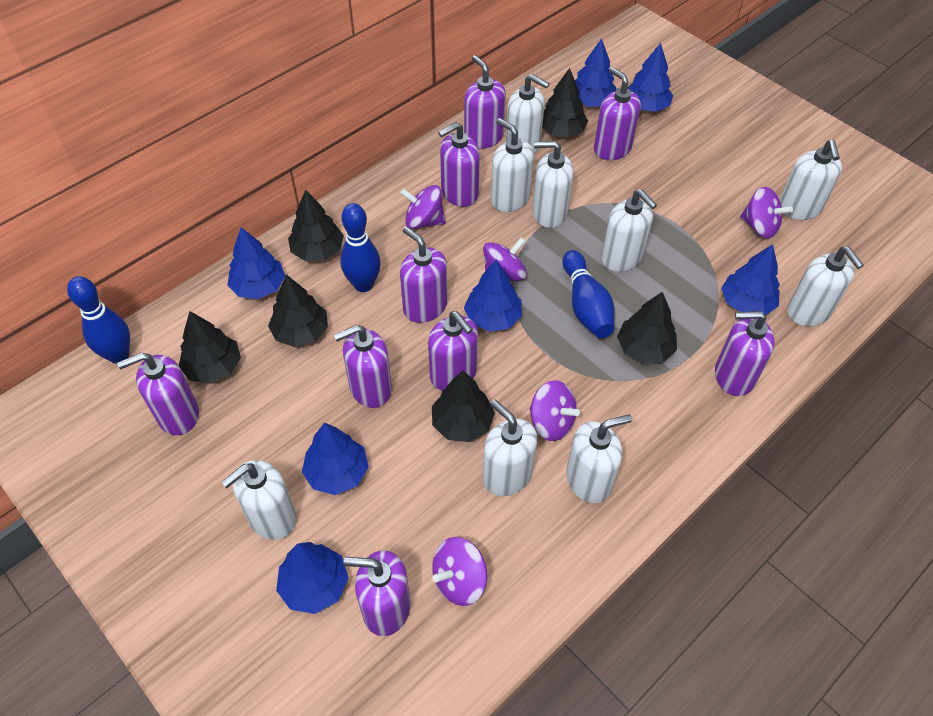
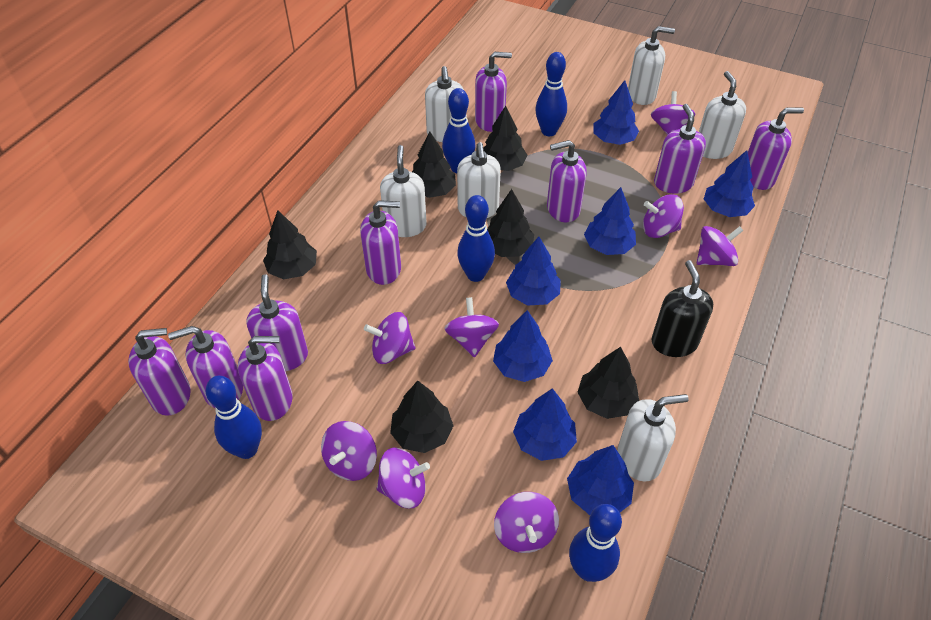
black soap dispenser: none = 0 -> [651,260,713,357] = 1
blue bowling pin: [67,276,130,364] [340,203,381,292] [563,250,615,338] = 3 -> [206,376,262,459] [442,88,476,173] [457,195,495,282] [535,52,567,136] [569,504,622,582] = 5
purple spinning top: [400,185,446,229] [432,537,487,606] [483,237,527,281] [530,380,580,441] [740,187,793,239] = 5 -> [321,421,377,481] [364,312,416,364] [377,448,430,508] [444,297,499,358] [494,492,559,553] [643,194,684,238] [651,91,695,135] [697,226,744,266] = 8
white soap dispenser: [222,460,296,540] [483,400,537,496] [491,118,534,212] [506,74,549,154] [532,141,573,228] [566,414,632,503] [601,189,657,272] [779,140,842,220] [787,246,864,327] = 9 -> [380,145,427,237] [425,66,464,142] [457,142,501,218] [618,394,689,482] [628,26,675,105] [699,71,746,159] = 6

